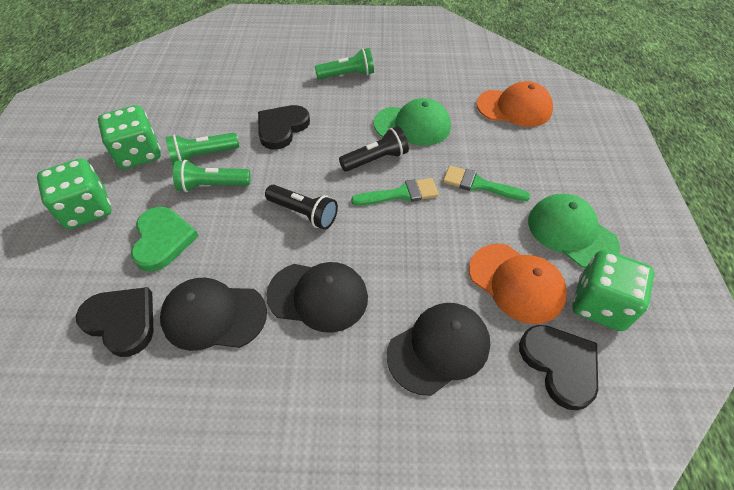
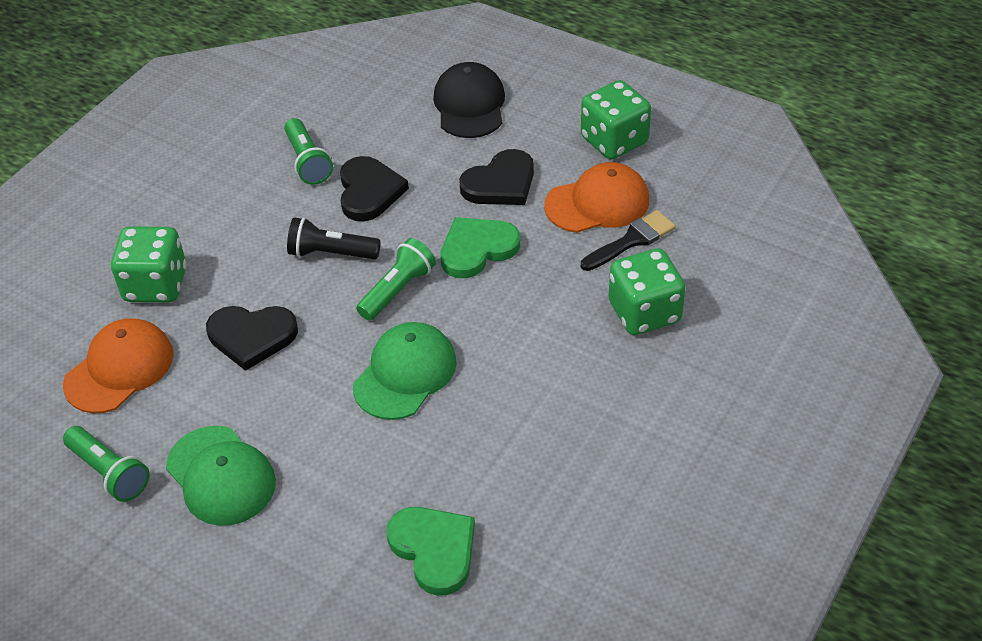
black brush: none = 0 -> [581,210,676,271] = 1
black cap: [160,278,267,351] [266,262,368,333] [387,303,490,396] = 3 -> [433,62,505,138] = 1
black flashlight: [265,185,338,230] [339,126,409,172] = 2 -> [287,217,381,259] = 1
green brush: [351,178,439,206] [443,165,530,201] = 2 -> none = 0
green heart: [131,207,199,272] = 1 -> [387,507,475,596] [440,217,520,278] = 2

